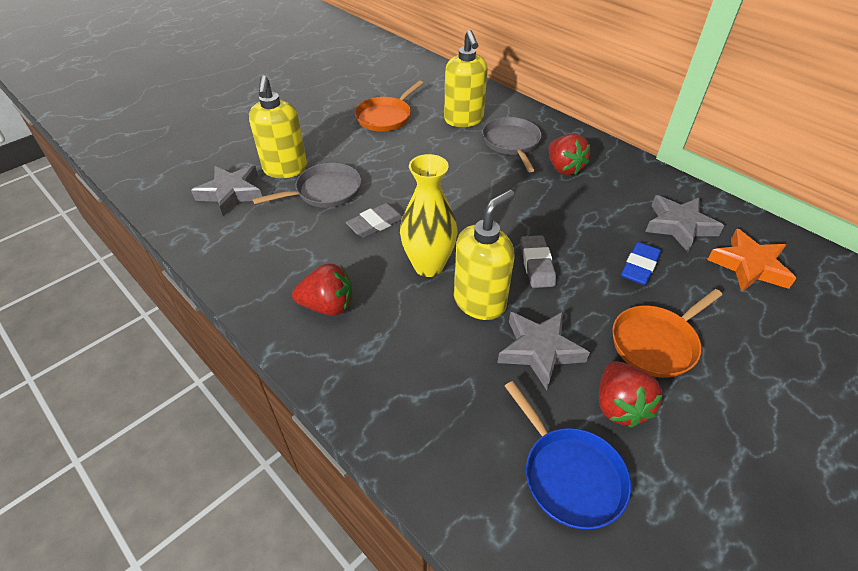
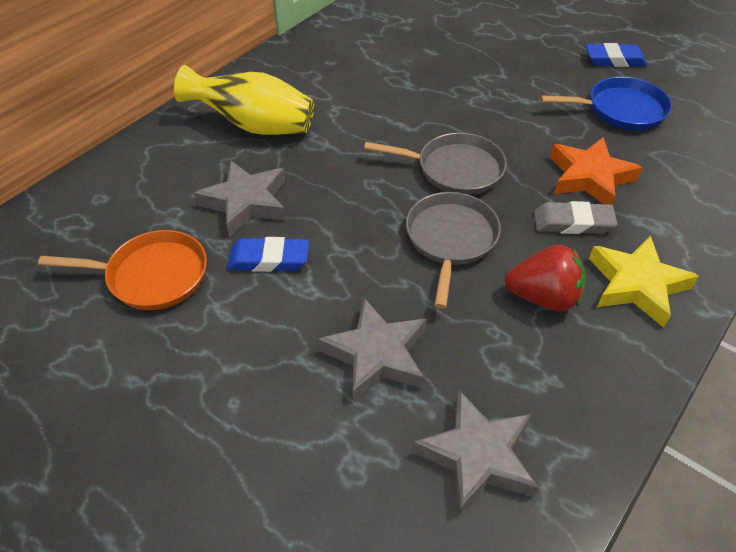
blue eraser: [621,242,661,285] = 1 -> [227,237,309,272] [585,43,647,67] = 2
grey eraser: [345,203,403,238] [521,235,556,288] = 2 -> [534,201,618,234] = 1
orange pan: [354,81,423,131] [612,289,722,378] = 2 -> [38,230,207,310] = 1
red strawberry: [292,264,352,316] [548,134,590,175] [599,361,662,428] = 3 -> [505,244,586,311] = 1
yellow soap dispenser: [249,76,307,178] [444,30,488,127] [454,190,515,320] = 3 -> none = 0
yellow star: none = 0 -> [589,236,699,328] = 1

